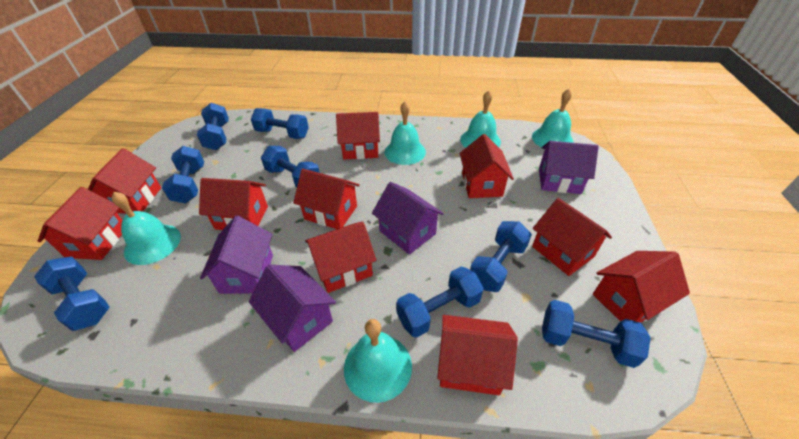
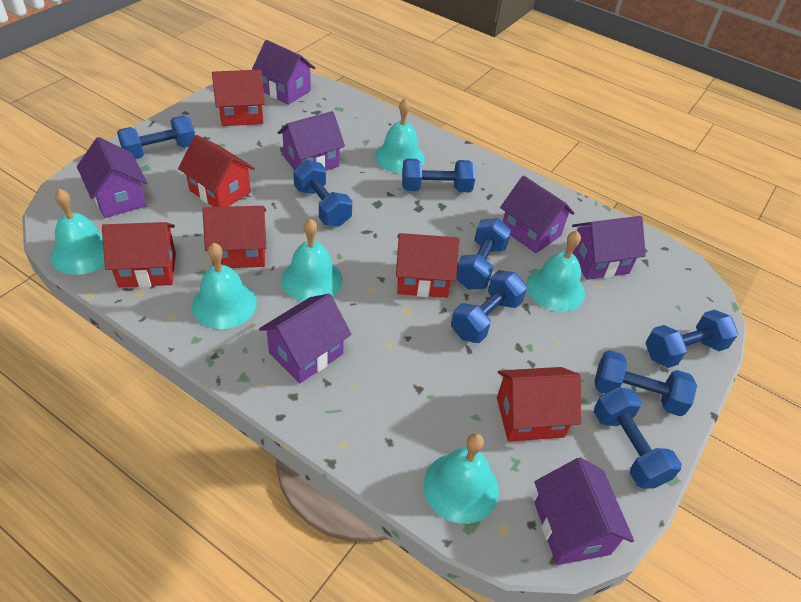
purple house: [200,216,273,294] [249,265,336,352] [372,182,444,254] [539,141,599,194] = 4 -> [77,137,148,218] [252,40,315,105] [259,294,351,383] [278,111,345,171] [500,175,575,253] [534,457,634,565] [572,216,646,280] = 7
red house: [38,187,122,260] [88,148,161,214] [199,178,268,230] [293,169,360,229] [305,222,376,293] [336,112,380,160] [437,315,518,395] [459,134,514,198] [532,198,612,276] [593,251,690,323] = 10 -> [102,222,176,288] [178,135,255,207] [203,206,266,268] [212,70,265,126] [396,233,459,298] [497,367,581,442] = 6
turquoise bell: [112,192,181,265] [344,319,412,403] [385,101,426,165] [460,90,501,148] [532,89,574,147] = 5 -> [50,189,105,275] [192,243,257,329] [281,219,342,302] [375,98,425,173] [424,433,499,524] [526,231,585,312] = 6

